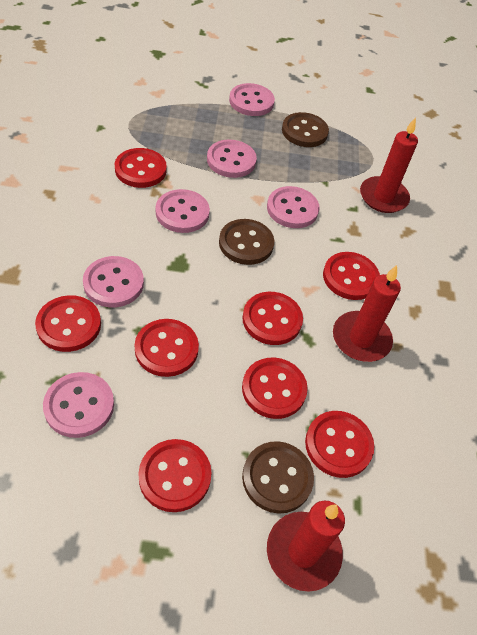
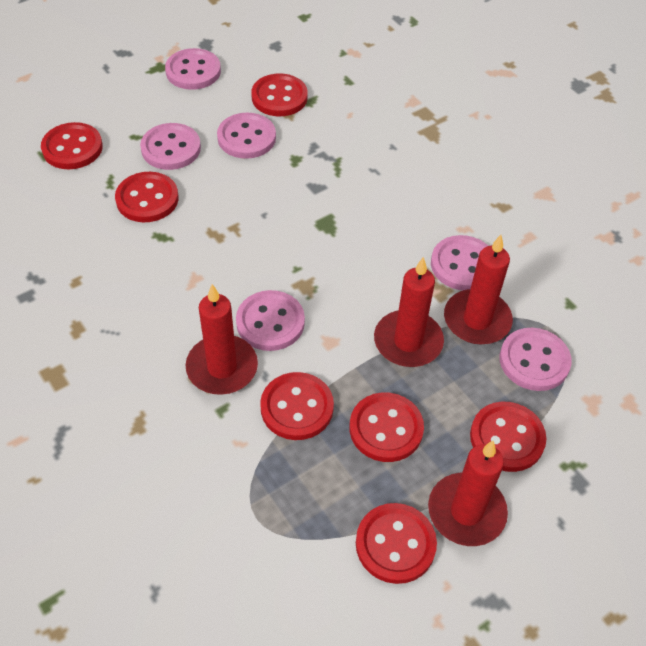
brown button: [219,219,274,265] [242,441,314,514] [282,112,329,147] = 3 -> none = 0
red button: [35,295,101,352] [115,148,167,188] [134,319,199,377] [138,439,212,512] [242,292,303,345] [242,358,308,419] [305,411,374,478] [323,252,380,300] = 8 -> [41,122,103,169] [115,172,178,222] [251,74,308,116] [260,372,334,440] [349,392,424,462] [356,503,437,584] [470,402,546,472] = 7
red candle: [267,501,345,592] [333,265,401,362] [360,117,418,213] = 3 -> [186,284,258,395] [374,257,444,367] [428,441,508,546] [444,235,513,344] = 4

